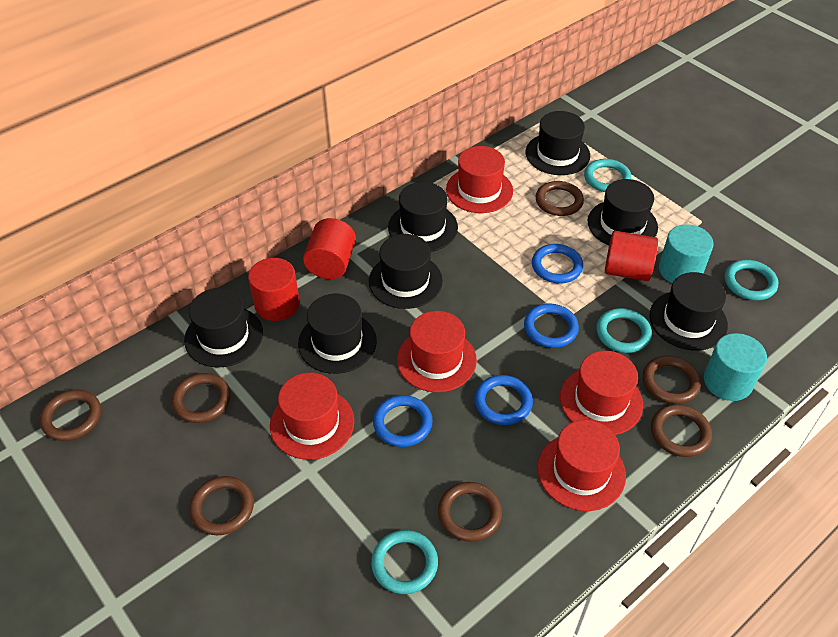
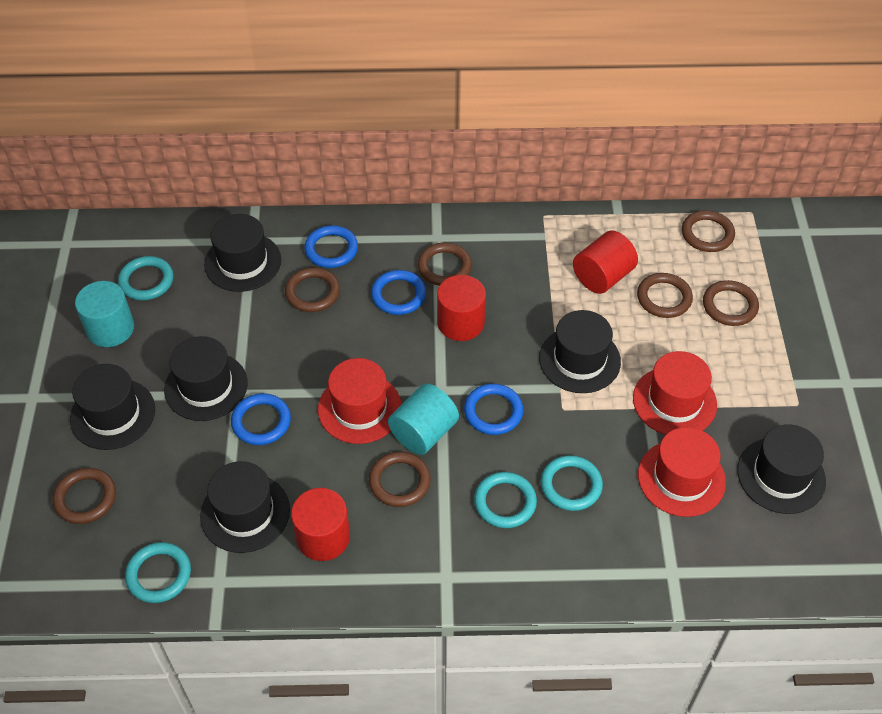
black hat: [184,288,263,367] [298,294,377,374] [369,234,443,309] [388,182,458,252] [526,111,590,175] [588,179,658,246] [649,272,728,351] = 7 -> [70,364,155,450] [164,336,248,421] [200,461,290,553] [204,214,281,292] [539,310,621,393] [737,424,826,514] = 6
red hat: [270,373,354,460] [397,311,477,392] [446,146,513,213] [537,420,626,511] [560,351,643,435] = 5 -> [318,358,402,444] [633,351,717,435] [638,427,726,517] = 3

